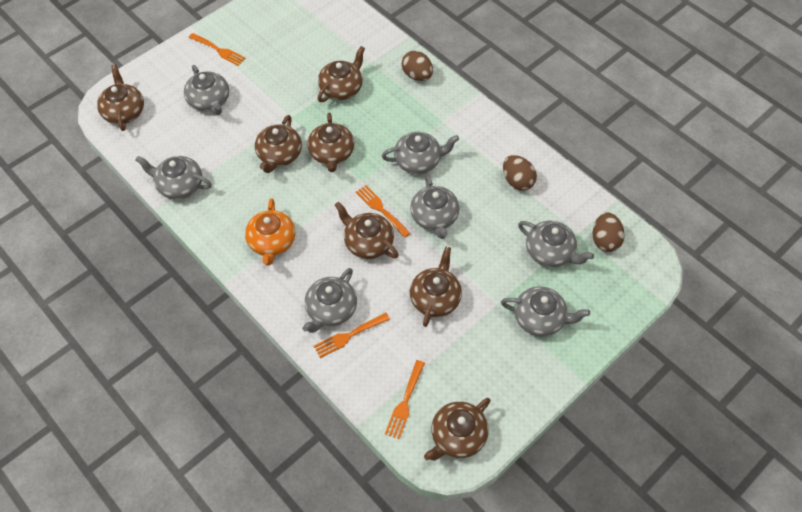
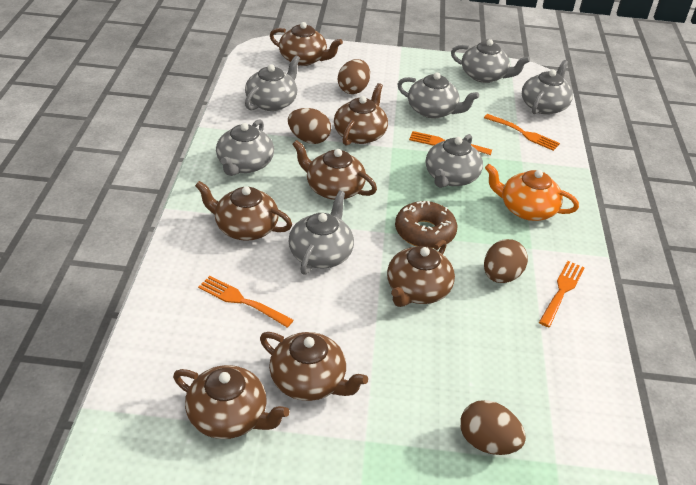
brown donut: none = 0 -> [395,201,458,248] = 1
brown egg: [402,51,433,81] [503,155,537,191] [593,212,624,252] = 3 -> [288,108,331,144] [338,59,370,94] [460,400,526,455] [484,239,528,283] = 4

